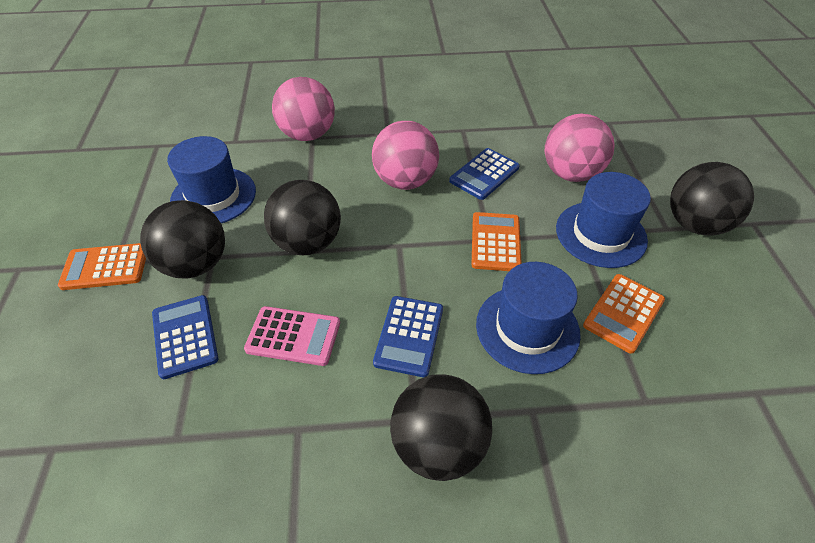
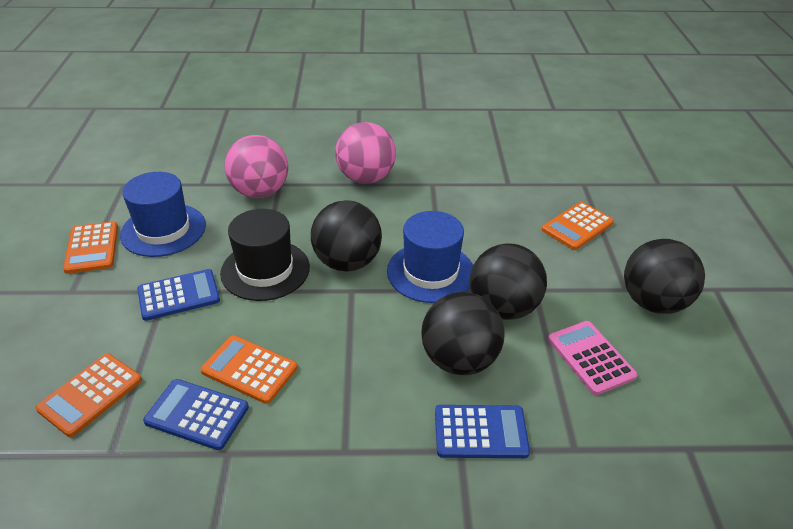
black hat: none = 0 -> [220,209,310,301] = 1
blue hat: [167,136,256,223] [476,262,581,374] [556,172,651,268] = 3 -> [120,172,206,257] [387,211,473,303] = 2
orange calculator: [58,243,146,290] [472,212,522,271] [583,274,665,354] = 3 -> [36,354,142,437] [63,221,118,274] [200,335,298,404] [542,202,614,250] = 4
pink ball: [272,77,335,141] [372,121,439,190] [545,114,615,182] = 3 -> [224,135,288,198] [335,122,396,183] = 2

